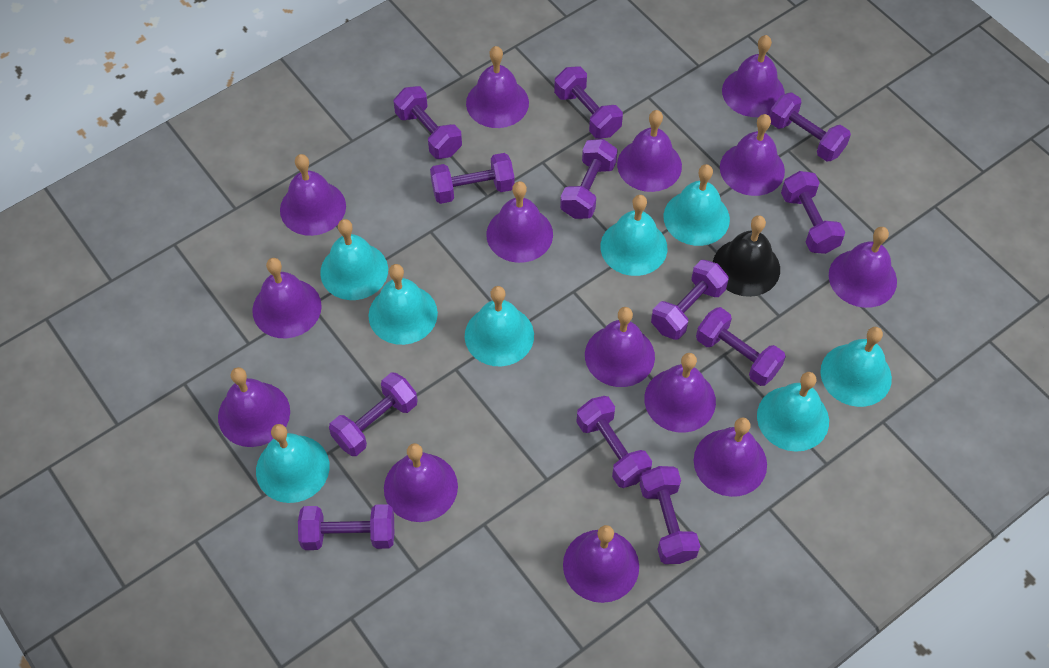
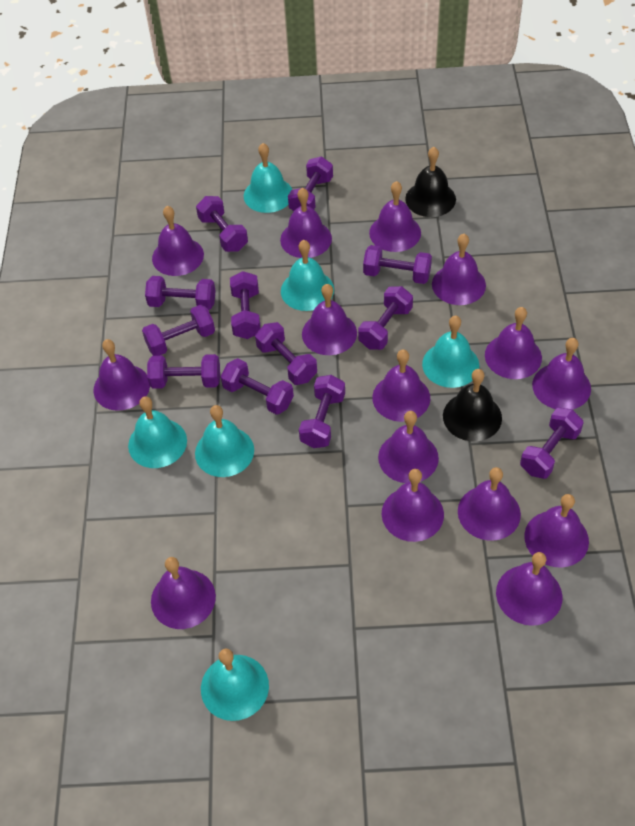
black bell: [713,216,780,297] = 1 -> [405,147,456,217] [443,369,502,441] = 2
purple bell: [218,367,290,447] [252,258,322,338] [280,154,346,236] [384,443,458,522] [466,46,529,128] [486,181,553,263] [563,525,639,603] [585,307,655,387] [617,110,682,192] [644,353,716,433] [694,418,767,497] [720,114,785,196] [722,35,785,117] [829,227,897,308] = 14 -> [93,339,150,411] [151,557,216,629] [152,206,204,276] [280,188,332,258] [302,284,357,355] [369,181,421,252] [372,349,430,422] [378,411,439,483] [382,469,444,542] [432,234,486,305] [458,467,521,541] [485,307,542,379] [496,552,563,626] [524,494,589,568] [532,338,591,409] = 15
turquoise bell: [256,424,330,503] [320,219,388,300] [368,264,438,345] [465,286,534,366] [600,195,667,276] [664,164,730,246] [757,372,829,452] [820,327,892,407] = 8 -> [128,396,187,468] [195,405,254,477] [201,649,269,721] [244,143,292,213] [281,240,334,311] [422,316,479,388] = 6

